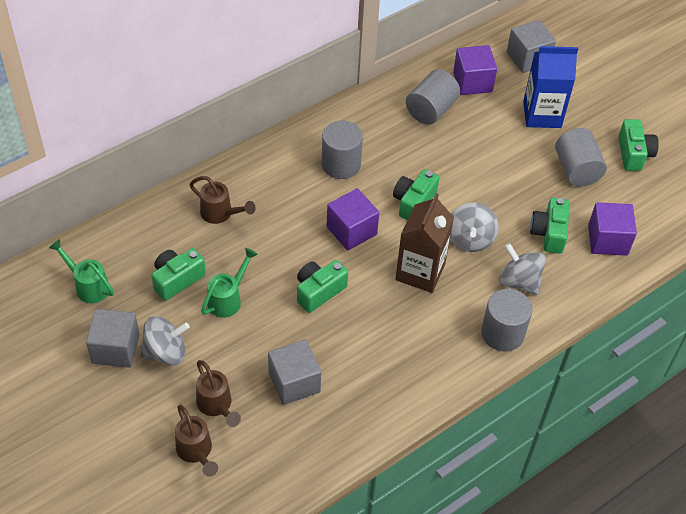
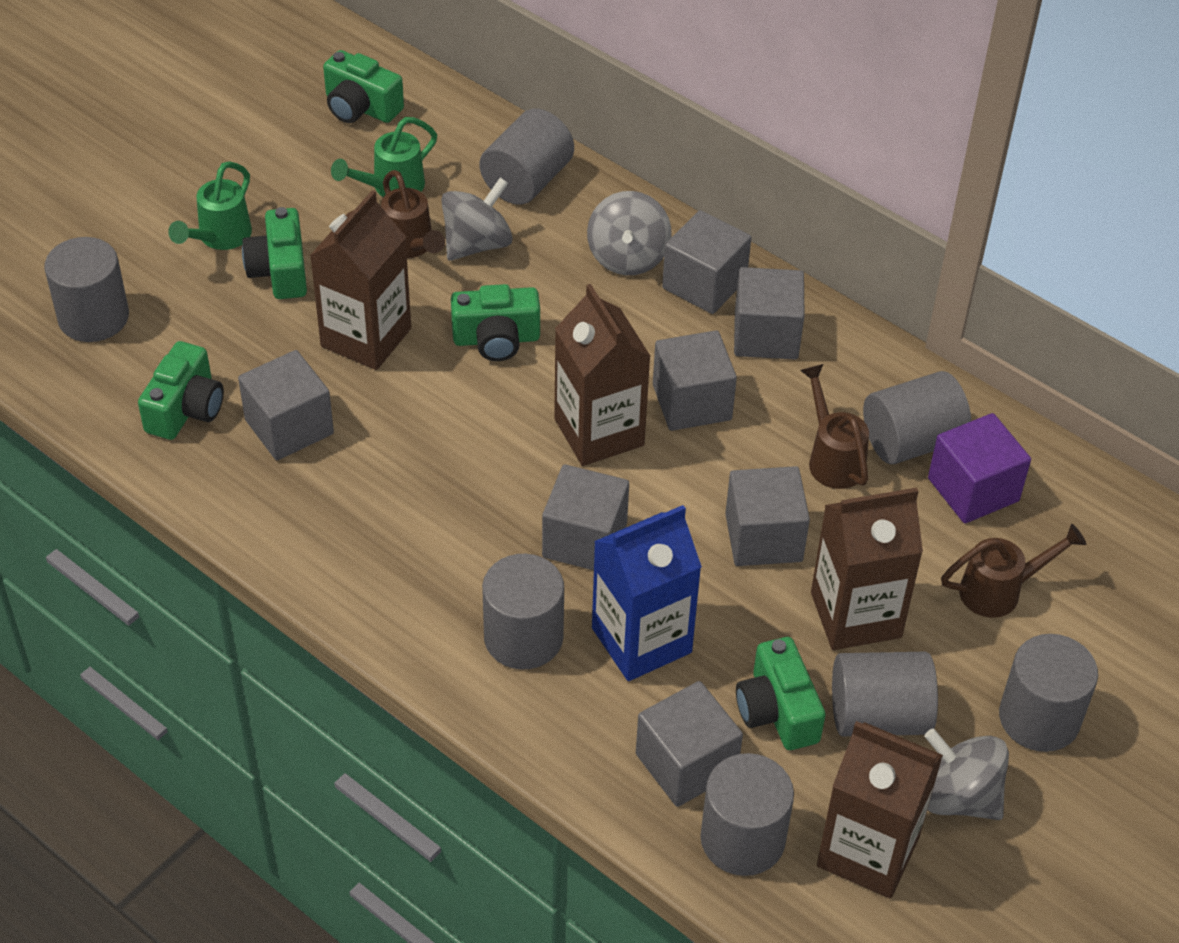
brown carton: [395,193,454,293] = 1 -> [310,190,411,370] [554,284,651,466] [811,488,923,650] [817,721,943,899] = 4
grey cube: [86,309,140,368] [268,339,321,405] [507,20,556,73] = 3 -> [238,350,334,460] [542,464,629,570] [636,681,743,807] [653,330,737,431] [662,210,751,314] [725,466,810,566] [734,267,804,359] = 7
grey cylinder: [322,121,363,179] [406,69,460,125] [481,289,533,351] [555,128,607,187] = 4 -> [44,237,129,342] [479,109,574,205] [482,554,564,670] [700,753,794,876] [832,652,938,736] [863,371,971,464] [999,634,1098,752] = 7
purple cube: [327,188,379,250] [453,45,497,95] [588,202,637,256] = 3 -> [928,413,1031,523] = 1

